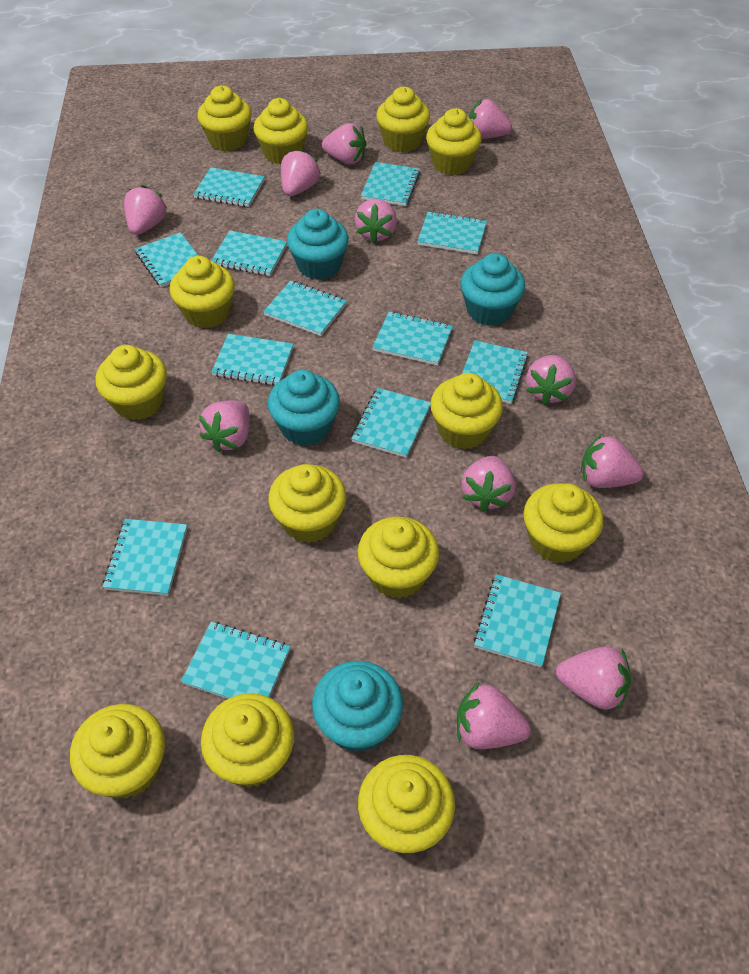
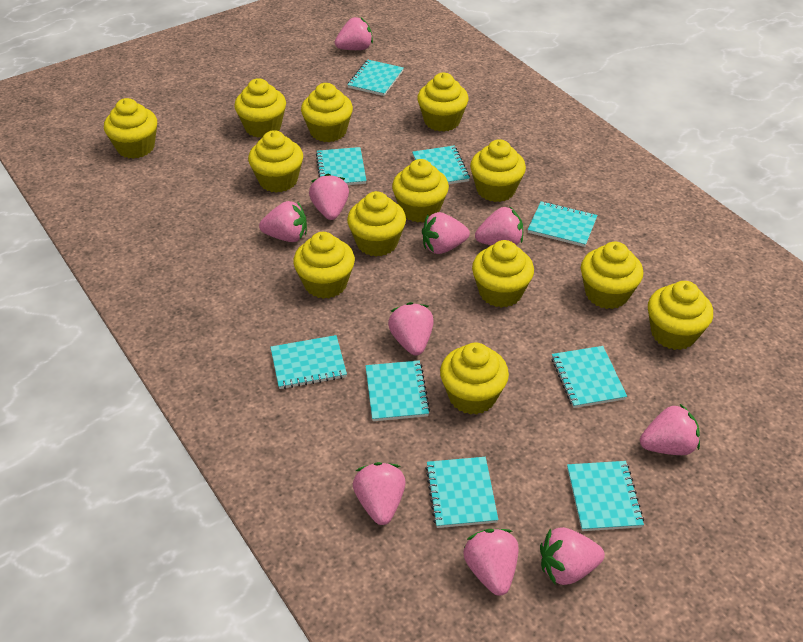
pink strawberry: [124,185,167,235] [199,401,250,452] [281,149,321,196] [322,123,367,165] [355,199,397,243] [457,682,531,749] [462,456,515,512] [469,99,512,139] [526,355,576,405] [556,646,631,710] [581,435,644,488] = 11 -> [259,201,307,242] [309,174,349,220] [335,17,373,50] [353,462,406,525] [388,302,434,356] [422,212,470,254] [463,529,518,596] [475,206,523,245] [540,527,605,585] [640,404,700,455] = 10
turquoise cupcake: [268,370,340,446] [287,209,349,280] [312,661,403,752] [461,253,525,326] = 4 -> none = 0
turquoise notebook: [103,519,187,596] [135,232,198,287] [181,621,291,699] [193,167,265,207] [211,231,287,276] [211,334,293,386] [263,280,347,336] [351,388,431,458] [361,162,420,206] [372,311,453,366] [417,211,487,254] [462,340,528,404] [474,574,561,667] = 13 -> [270,335,347,389] [316,147,366,185] [347,60,404,96] [365,360,430,421] [412,146,470,184] [425,457,498,528] [527,201,598,247] [551,346,627,408] [567,461,644,531] = 9

